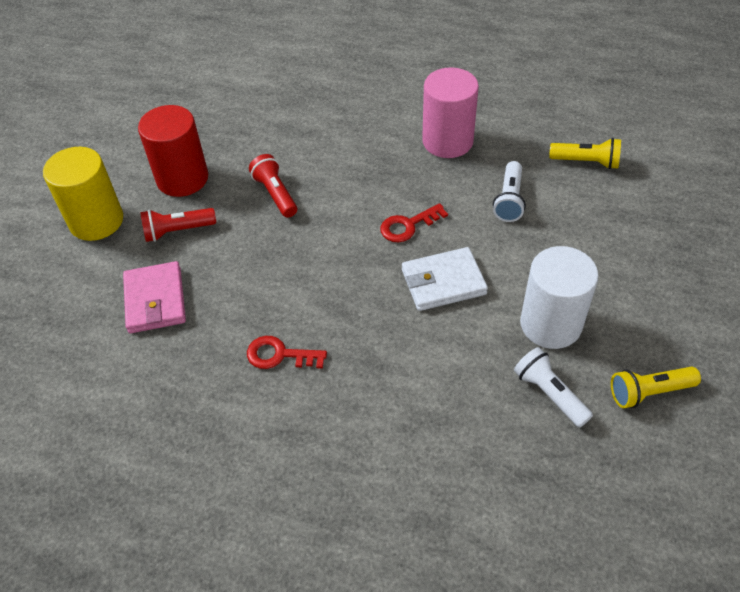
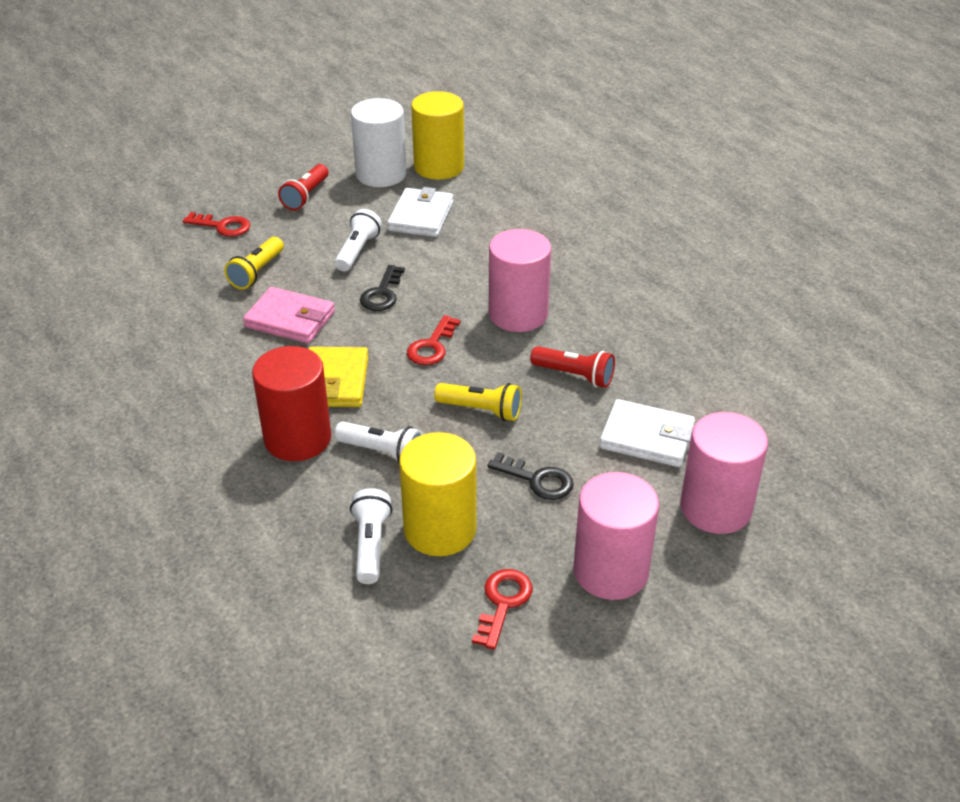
black key: none = 0 -> [360,265,405,311] [488,452,574,500] = 2
pink cylinder: [422,67,479,158] = 1 -> [489,229,551,332] [573,472,659,600] [680,412,768,534] = 3
red key: [247,336,327,369] [380,203,448,242] = 2 -> [183,212,251,237] [407,315,461,365] [472,569,533,650] = 3
white flashlight: [493,161,526,222] [514,347,593,427] = 2 -> [334,422,423,463] [335,209,382,271] [350,488,392,584] = 3
white wallet: [402,247,488,311] = 1 -> [387,187,453,237] [600,399,695,467] = 2
yellow cylinder: [43,147,123,241] = 1 -> [399,432,477,556] [411,91,464,180] = 2
yellow wallet: none = 0 -> [308,347,368,407] = 1

